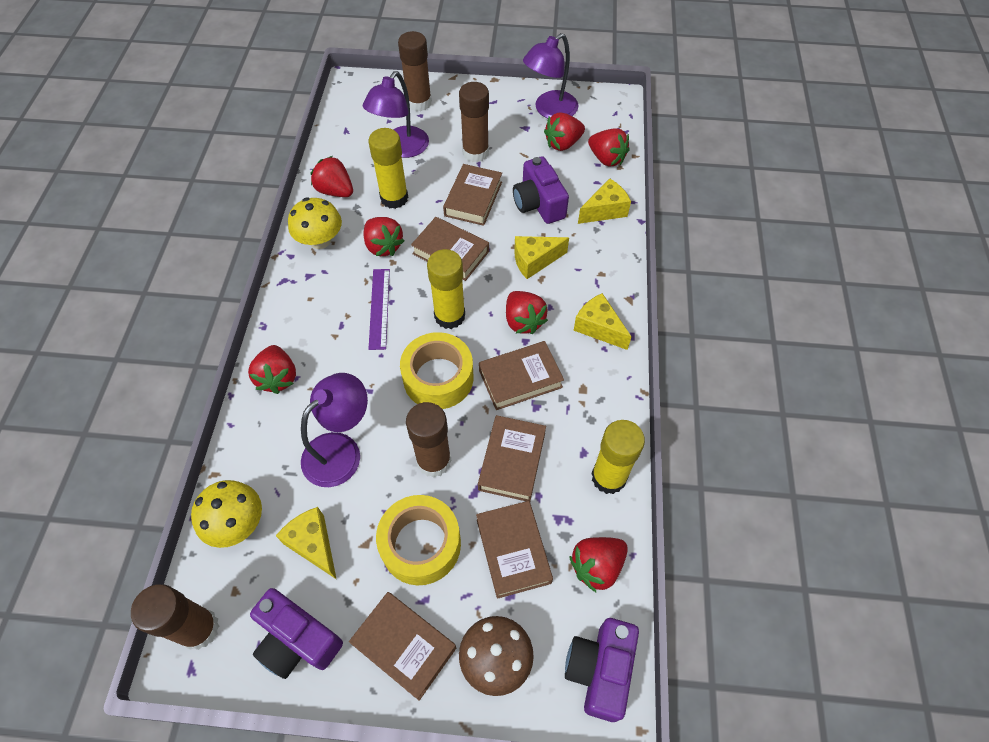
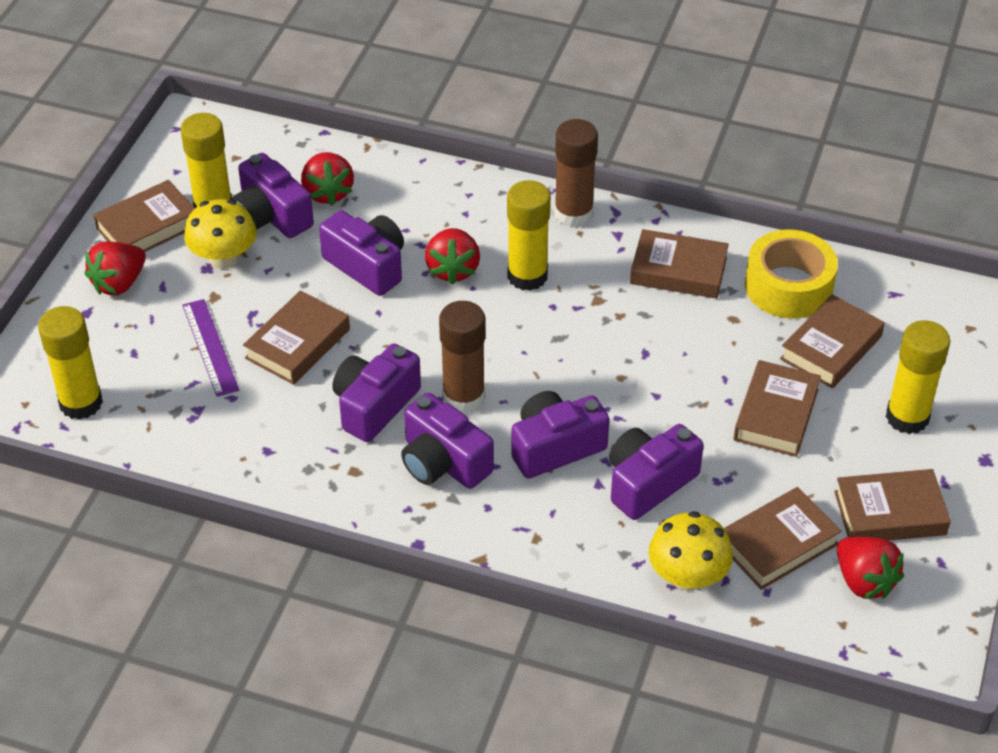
brown book: [349,592,456,701] [411,217,489,281] [443,164,502,226] [476,501,553,599] [478,415,546,501] [479,341,564,410] = 6 -> [93,180,195,252] [243,291,350,385] [630,229,729,298] [724,487,842,590] [733,360,821,457] [780,294,885,388] [834,469,951,541] = 7
brown glue stick: [131,584,219,650] [398,31,432,111] [406,402,452,477] [459,82,489,162] = 4 -> [439,301,485,414] [554,119,598,228] = 2
brown mushroom: [459,616,534,696] = 1 -> none = 0
purple camera: [250,588,343,679] [513,156,569,224] [565,618,639,722] = 3 -> [232,153,314,238] [319,210,404,296] [332,344,421,442] [401,393,494,489] [511,391,609,479] [609,424,704,520] = 6
purple lamp: [301,373,368,487] [363,71,429,158] [523,33,579,118] = 3 -> none = 0
red strawberry: [248,345,296,394] [311,156,353,197] [363,217,404,256] [506,291,548,334] [544,112,585,151] [569,537,628,592] [588,128,630,167] = 7 -> [85,242,146,295] [301,152,354,206] [425,228,480,285] [837,537,904,599] = 4
yellow cheese: [276,507,337,580] [514,236,569,279] [573,293,632,350] [578,178,631,224] = 4 -> none = 0
yellow glue stick: [368,128,408,209] [427,249,465,329] [592,420,645,494] = 3 -> [38,306,103,420] [180,113,232,208] [507,180,551,291] [886,320,950,434] = 4
yellow tape: [376,495,461,585] [400,332,474,409] = 2 -> [745,229,838,319] = 1

